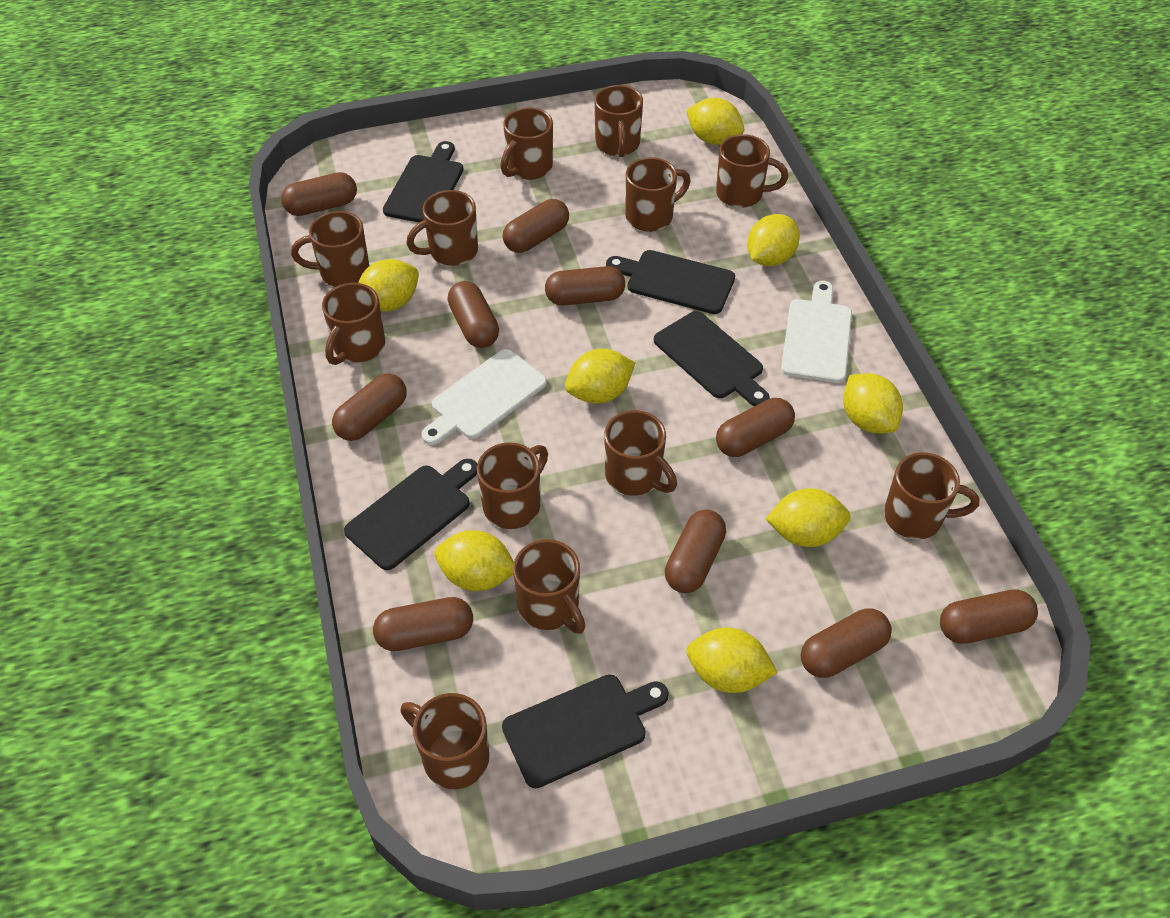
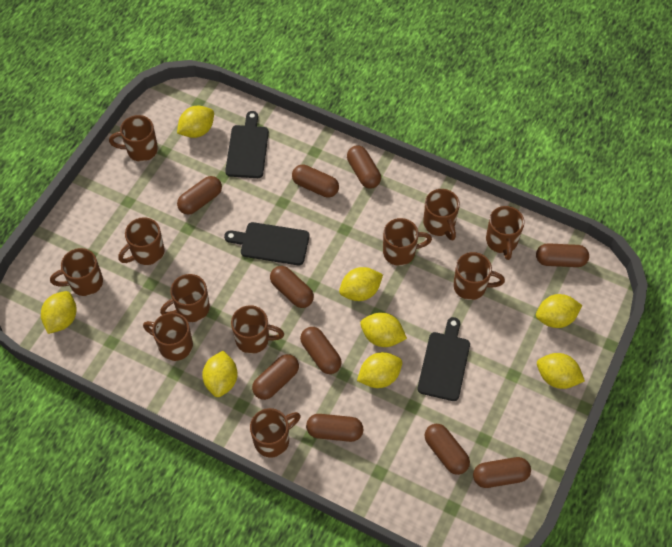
black cutting board: [344,459,477,570] [383,141,463,222] [502,674,669,788] [606,250,735,314] [654,311,770,406] = 5 -> [224,222,310,265] [225,111,269,178] [417,317,470,401] = 3
brown mug: [291,211,369,287] [322,283,385,365] [400,693,489,789] [406,190,478,266] [477,442,548,529] [500,107,553,180] [513,539,585,634] [595,85,643,157] [604,410,677,496] [626,157,690,232] [716,134,788,208] [884,452,979,539] = 12 -> [50,248,103,296] [109,115,158,162] [118,217,165,265] [143,312,193,361] [160,274,210,322] [231,305,284,354] [250,408,301,457] [383,218,432,266] [423,189,460,240] [453,252,505,300] [486,206,525,260] = 11
white cutting board: [421,349,547,445] [781,281,852,383] = 2 -> none = 0

